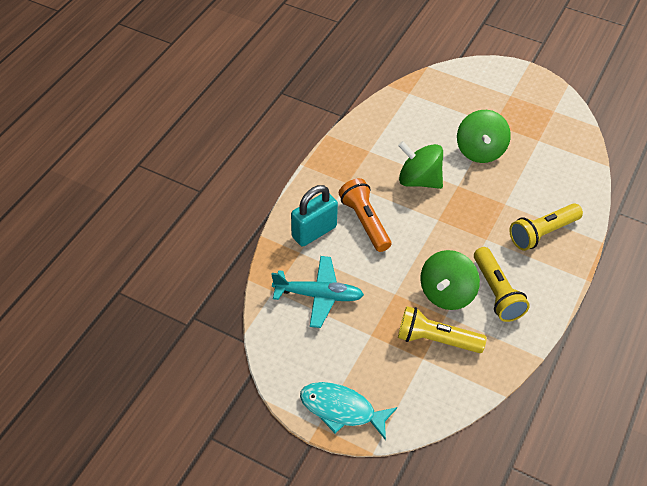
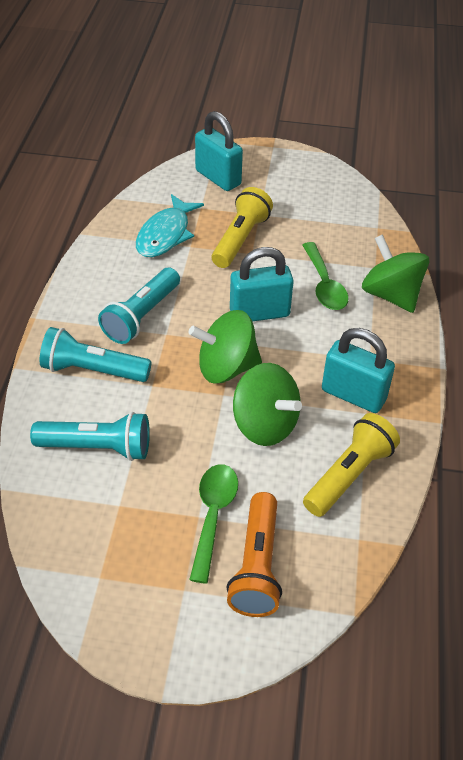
green spoon: none = 0 -> [189,464,238,584] [302,242,349,310] = 2
turquoise flashlight: none = 0 -> [30,412,150,461] [40,327,151,382] [98,268,180,344] = 3
turquoise padlock: [291,185,338,247] = 1 -> [195,111,243,191] [230,247,294,321] [322,328,395,413] = 3
turquoise plane: [271,256,364,328] = 1 -> none = 0
yellow flashlight: [398,306,487,353] [474,247,530,322] [509,203,583,251] = 3 -> [212,187,273,268] [303,413,400,517] = 2

